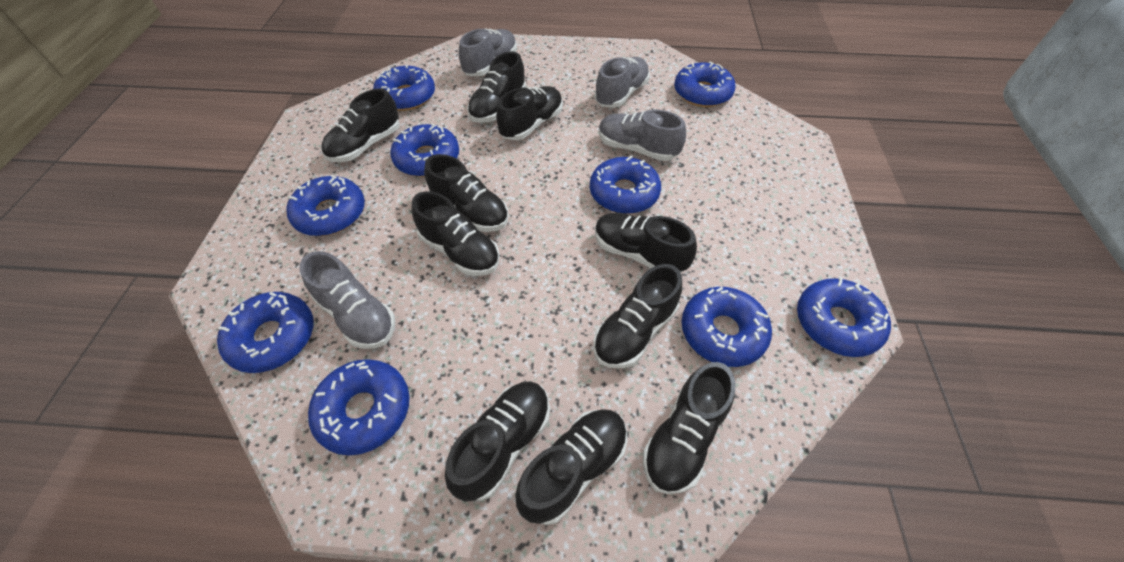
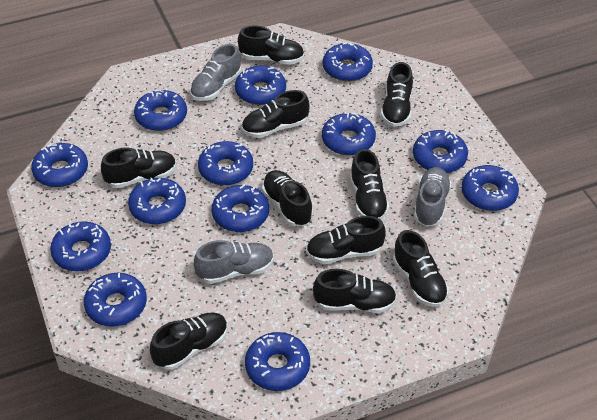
blue donut: [217,292,313,373] [286,175,365,236] [308,359,410,455] [373,64,435,111] [390,123,459,177] [590,155,661,214] [674,62,736,107] [682,287,772,367] [797,277,891,357] = 9 -> [31,143,88,187] [50,221,111,271] [84,273,147,327] [128,178,186,224] [134,90,187,131] [198,141,253,185] [212,184,269,232] [235,66,286,105] [245,332,310,391] [322,112,376,155] [323,42,373,82] [413,130,468,173] [461,165,519,211] = 13
grey shoe: [300,251,395,349] [459,29,517,76] [594,57,650,108] [599,109,686,161] = 4 -> [190,44,241,101] [194,240,274,284] [414,167,452,227] = 3

